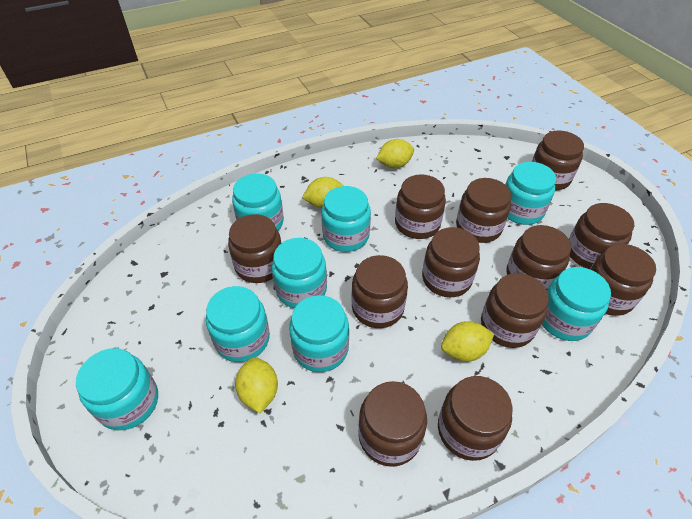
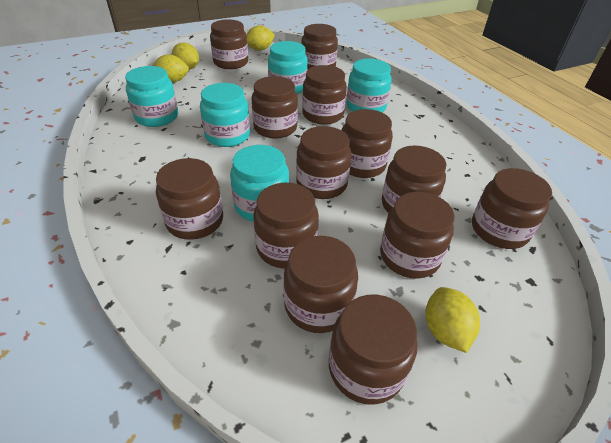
brown jar: [228,214,281,283] [351,255,408,328] [358,381,427,467] [395,174,446,239] [422,227,480,297] [438,376,513,461] [456,178,511,243] [481,273,549,348] [506,225,571,290] [532,130,584,190] [569,203,634,269] [590,244,656,316] = 12 -> [156,158,223,240] [210,19,248,69] [252,76,298,139] [253,183,319,268] [284,236,358,333] [296,126,351,199] [301,24,338,70] [302,65,347,125] [329,295,418,405] [341,109,393,178] [380,192,454,279] [382,145,446,213] [472,168,552,249] = 13
turquoise jar: [76,348,158,430] [206,286,270,362] [232,173,284,230] [272,238,327,309] [289,295,349,372] [321,186,371,252] [505,162,556,225] [542,267,611,341] = 8 -> [125,66,178,127] [200,83,250,147] [230,145,289,222] [268,41,308,94] [346,59,392,113] = 5

